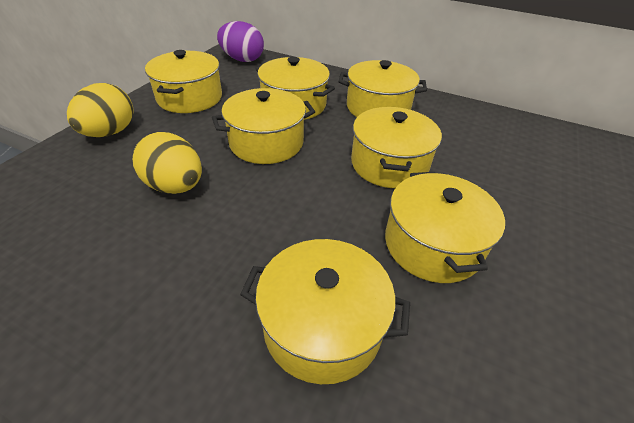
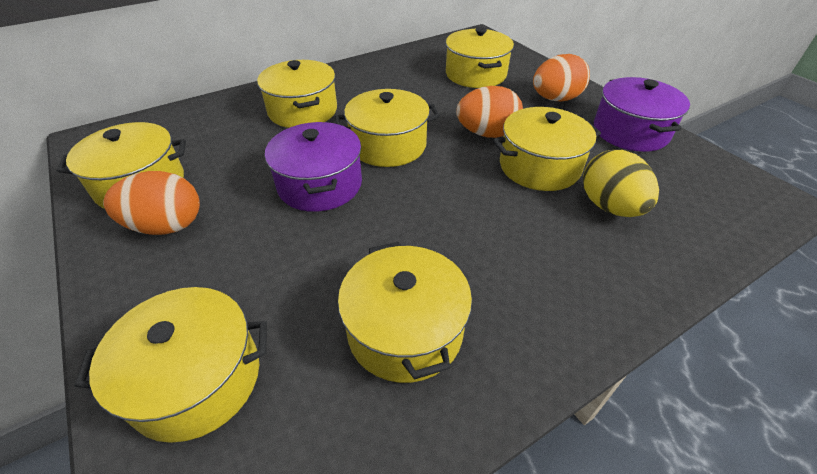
orange egg: none = 0 -> [103,171,200,235] [456,86,523,138] [533,54,590,101] = 3
purple egg: [217,21,264,62] = 1 -> none = 0
purple pot: none = 0 -> [265,122,362,212] [594,77,690,152] = 2
yellow egg: [67,83,133,137] [132,132,202,194] = 2 -> [583,150,659,217] = 1

